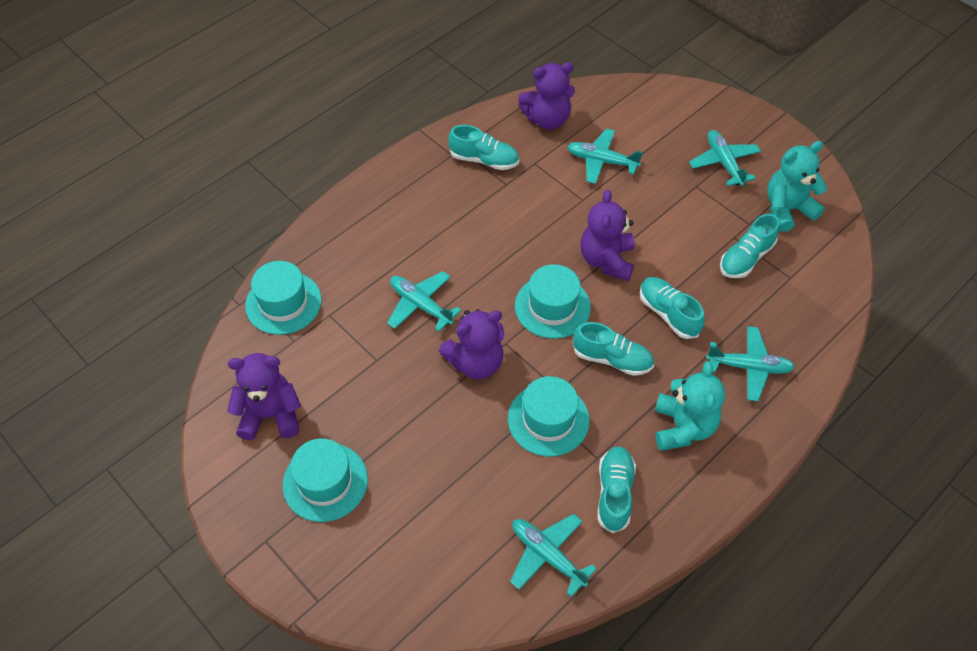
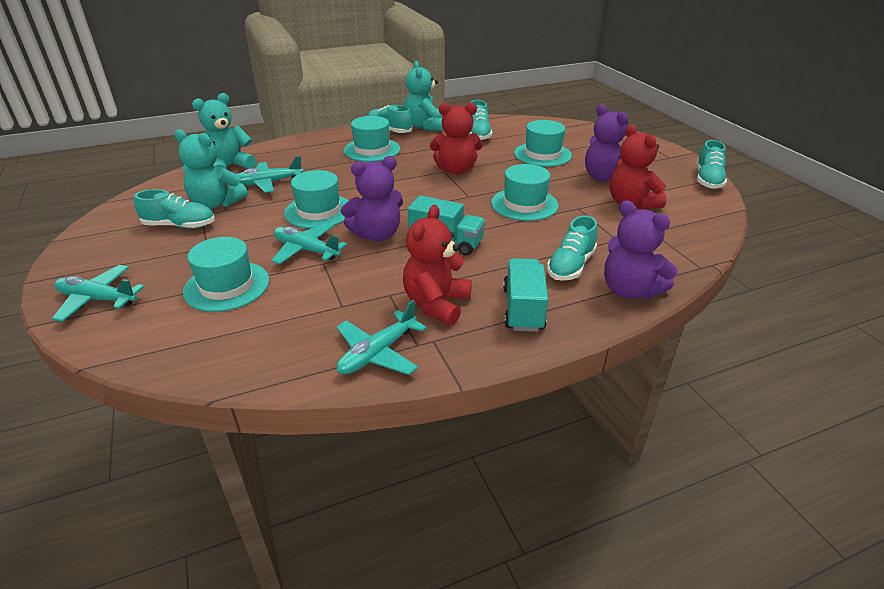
purple teddy bear: [227,353,301,440] [439,309,504,379] [518,62,575,130] [580,190,635,281] = 4 -> [341,156,403,241] [585,104,628,182] [604,200,677,299] = 3
red teddy bear: none = 0 -> [403,205,472,326] [430,102,483,175] [610,124,667,209] = 3
turquoise hat: [245,261,322,335] [283,438,368,522] [508,376,590,457] [515,264,591,339] = 4 -> [183,237,269,312] [284,170,349,229] [344,116,400,162] [491,164,559,221] [514,120,572,167] = 5
turquoise plane: [387,271,461,332] [510,514,597,597] [567,129,643,184] [689,130,761,186] [706,326,795,401] = 5 -> [52,265,144,322] [237,156,303,193] [271,223,347,265] [337,300,427,375] = 4
turquoise teddy bear: [655,361,725,451] [767,141,828,232] = 2 -> [174,129,248,209] [192,93,257,170] [404,61,443,131] = 3
turquoise truck: none = 0 -> [408,195,486,255] [503,258,548,332] = 2

